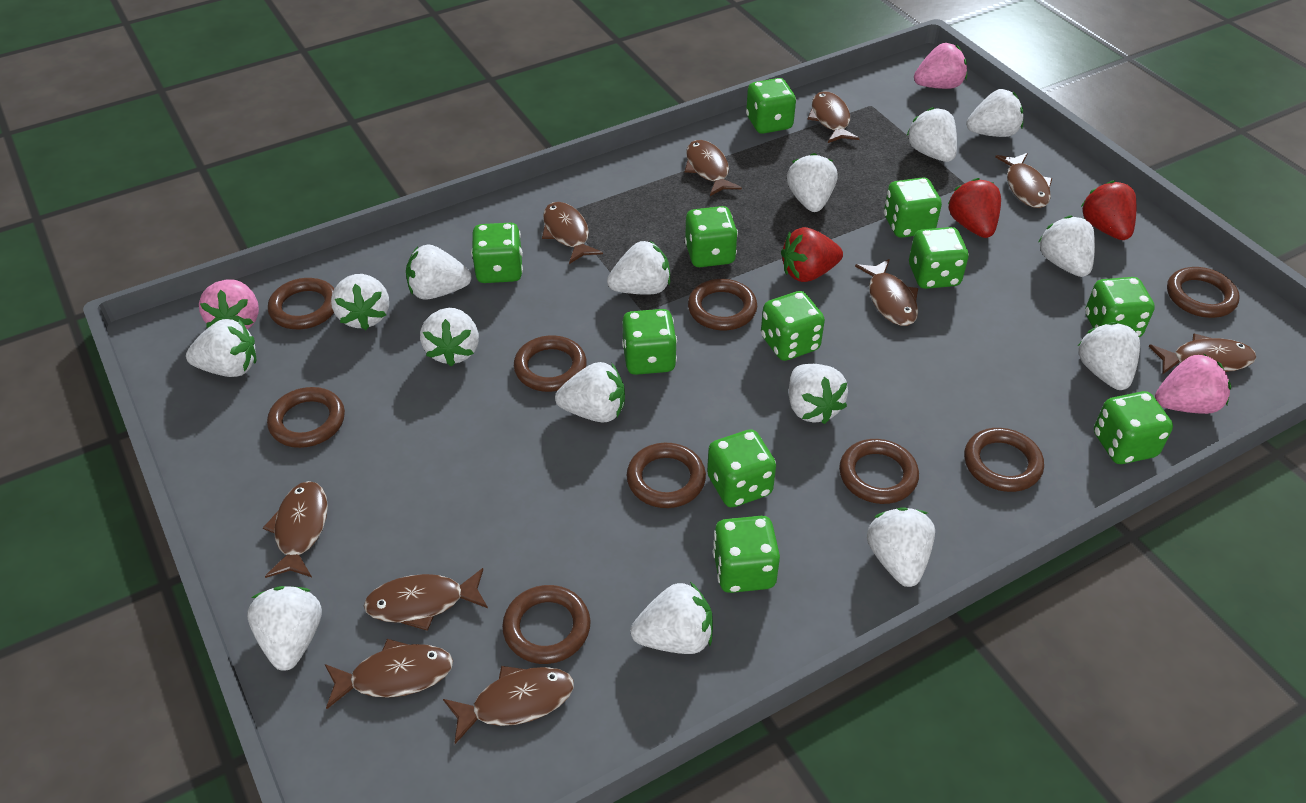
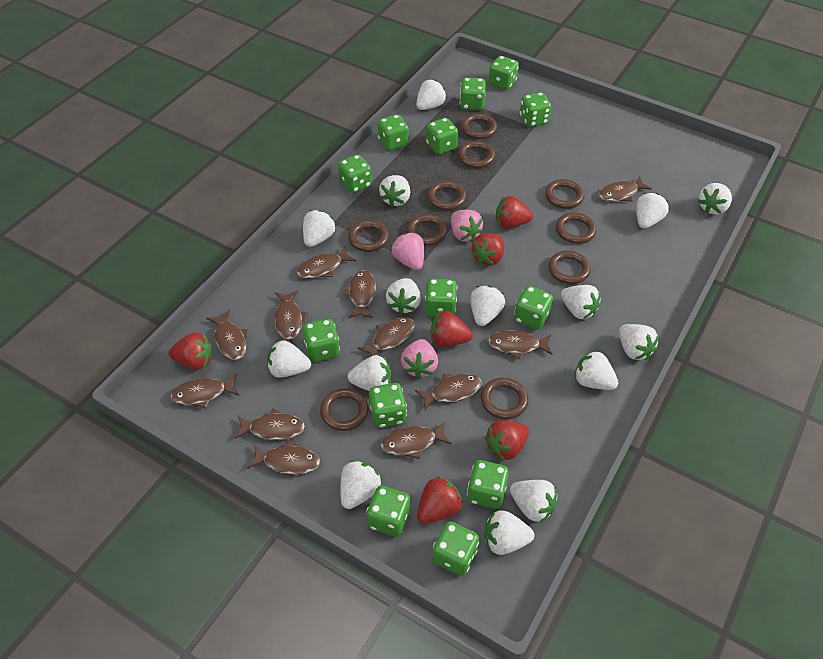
brown fish: [263,481,328,578] [325,639,453,709] [364,568,488,631] [443,666,574,744] [542,202,603,264] [685,140,742,196] [807,91,860,143] [855,259,918,326] [995,153,1052,208] [1149,334,1256,375] = 10 -> [170,374,239,408] [207,310,248,360] [234,408,305,440] [247,440,320,474] [275,290,308,339] [297,246,356,278] [343,270,376,318] [358,317,414,356] [381,421,452,459] [415,374,482,411] [488,330,552,359] [599,176,652,202] = 12
brown ring: [267,387,345,448] [268,278,334,329] [502,585,591,664] [514,335,587,392] [627,443,706,508] [688,279,757,330] [839,439,919,504] [964,428,1044,492] [1167,267,1240,318] = 9 -> [320,388,369,431] [348,220,389,252] [407,214,447,246] [427,181,467,210] [458,141,495,168] [461,113,497,139] [481,377,529,419] [545,179,584,209] [548,251,591,284] [556,212,597,244] = 10
green dice: [471,223,523,283] [622,309,677,375] [685,206,738,267] [707,429,776,507] [713,516,780,593] [746,78,796,134] [761,291,825,361] [884,177,942,238] [909,227,969,289] [1085,277,1155,337] [1094,391,1173,464] = 11 -> [303,319,340,362] [338,154,372,193] [366,486,410,537] [369,383,407,428] [378,114,409,151] [425,278,457,317] [426,118,458,154] [432,521,479,576] [460,78,486,110] [467,460,509,509] [488,56,519,90] [514,286,553,330] [520,92,551,127] = 13
red strawberry: [781,227,843,282] [948,178,1001,238] [1081,181,1136,240] = 3 -> [169,332,212,370] [417,476,463,524] [431,311,473,347] [471,233,504,266] [485,420,529,461] [496,196,533,228] = 6

